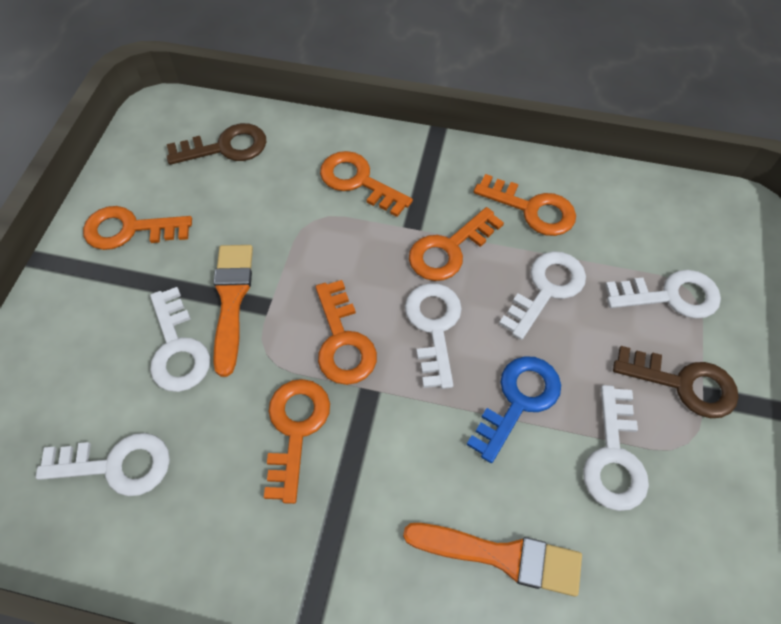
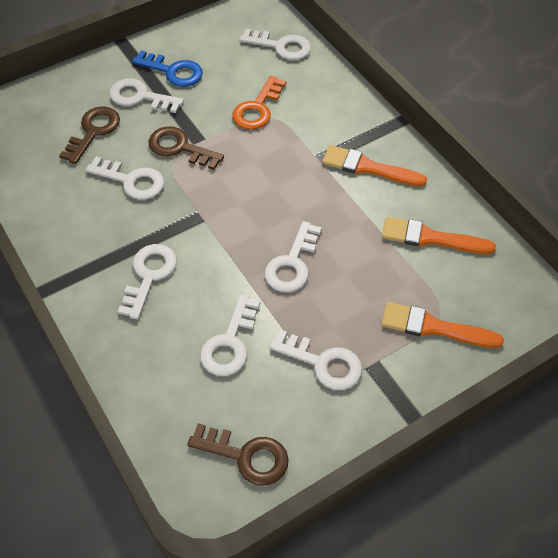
brown key: [167,123,266,165] [613,346,739,418] = 2 -> [59,106,120,164] [149,126,224,170] [187,423,289,486] = 3
orange brush: [213,245,253,377] [403,523,582,597] = 2 -> [322,145,427,187] [381,302,504,348] [382,217,496,254] = 3
orange key: [83,206,192,250] [264,379,330,504] [316,280,377,385] [320,151,413,217] [409,207,504,281] [474,174,576,236] = 6 -> [232,76,286,130] = 1
white key: [36,433,170,496] [150,287,210,392] [405,283,462,389] [499,251,586,340] [583,385,649,511] [605,270,721,319] = 6 -> [86,156,164,200] [109,78,184,113] [117,244,177,319] [200,295,261,376] [240,29,311,60] [265,221,322,292] [270,329,362,390] = 7

